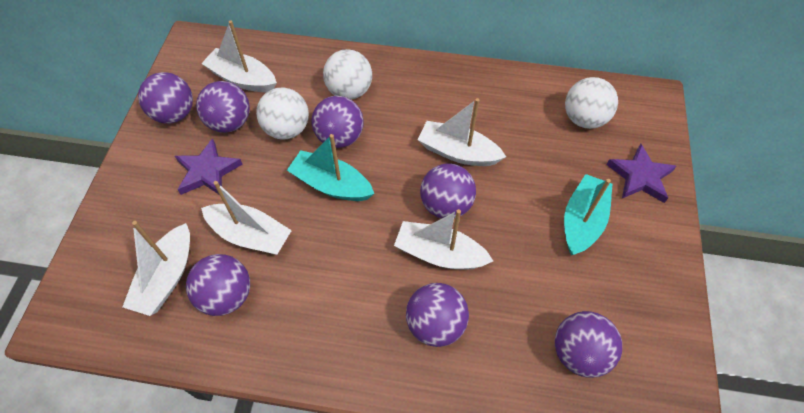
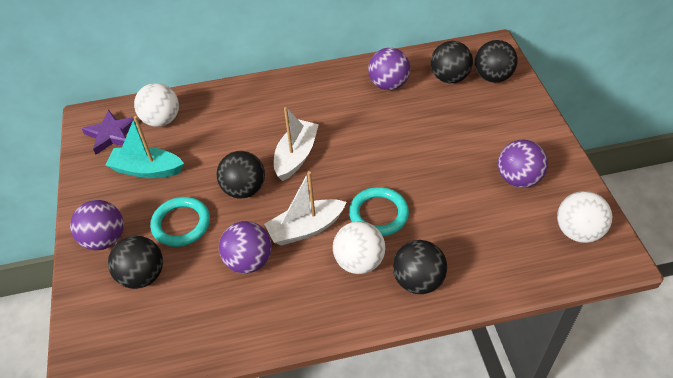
black ball: none = 0 -> [108,236,163,289] [217,151,265,198] [393,240,447,294] [431,41,473,83] [475,40,518,83] = 5
purple ball: [138,72,193,124] [186,254,250,316] [196,81,250,133] [312,96,364,148] [406,283,469,347] [420,164,476,219] [555,311,622,378] = 7 -> [70,200,124,250] [219,221,272,274] [368,48,410,90] [498,139,548,188] = 4
purple star: [175,138,243,195] [606,144,677,203] = 2 -> [82,110,136,154] = 1
turquoise boat: [287,134,374,201] [564,174,612,255] = 2 -> [105,116,184,178] = 1
turquoise ring: none = 0 -> [150,197,210,247] [349,187,409,236] = 2
white boat: [122,221,190,316] [201,20,277,92] [201,181,292,255] [394,209,493,269] [418,98,506,166] = 5 -> [264,171,346,246] [274,107,319,181] = 2

